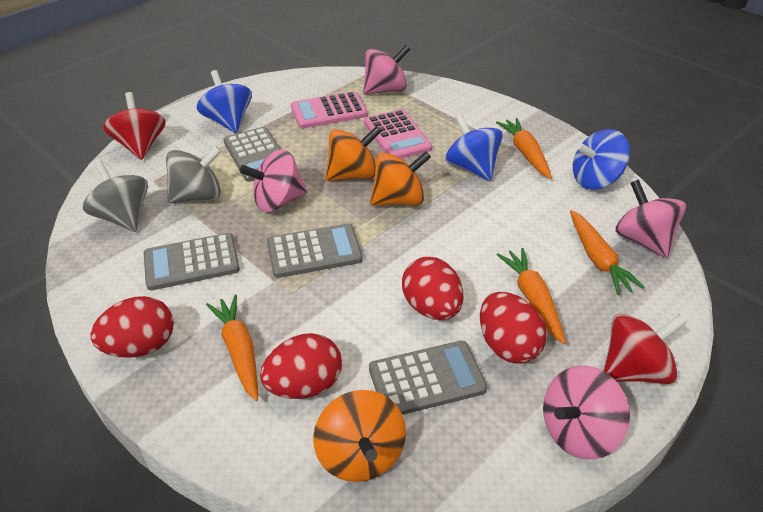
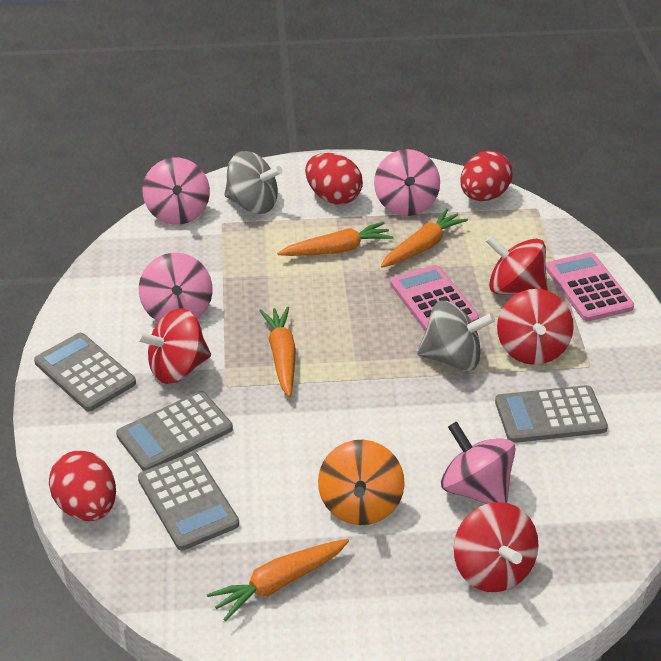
blue spinning top: [197,70,252,133] [445,113,503,181] [573,129,630,190] = 3 -> none = 0
orange spinning top: [313,390,406,482] [326,126,382,181] [370,151,431,206] = 3 -> [318,440,405,525] = 1
red egg: [90,296,174,358] [260,333,342,399] [402,257,463,320] [480,292,547,364] = 4 -> [49,450,116,521] [305,153,363,204] [460,151,512,201] = 3
red spinning top: [103,92,166,160] [604,314,687,384] = 2 -> [136,308,211,384] [454,502,539,592] [486,235,548,294] [497,289,574,365] = 4

